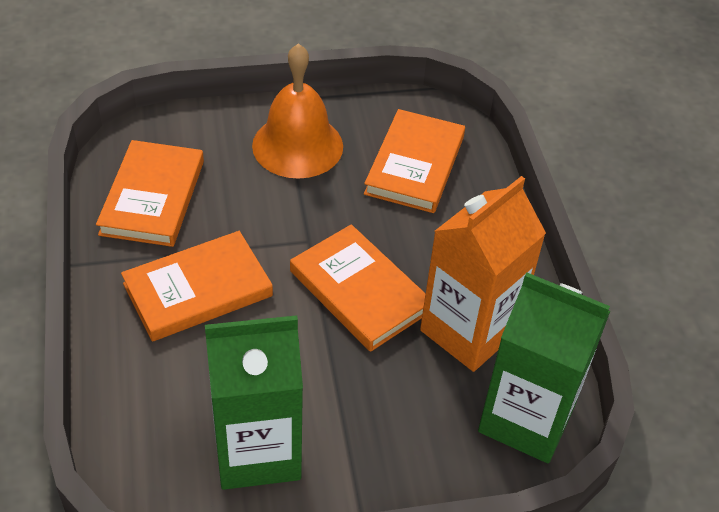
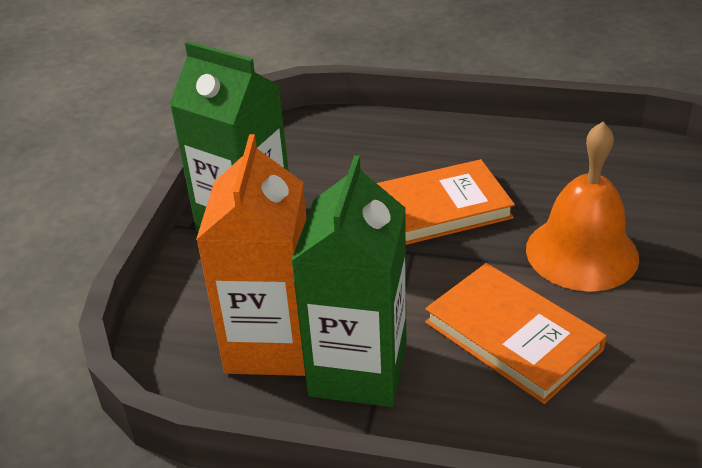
orange book: [96,140,204,247] [121,231,273,342] [290,224,426,352] [364,109,465,213] = 4 -> [377,159,515,245] [425,263,607,404] = 2

